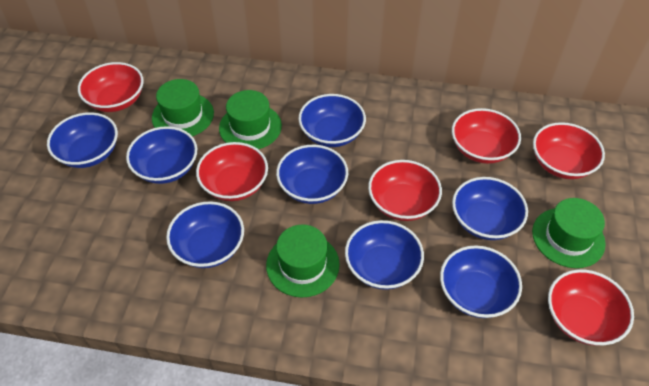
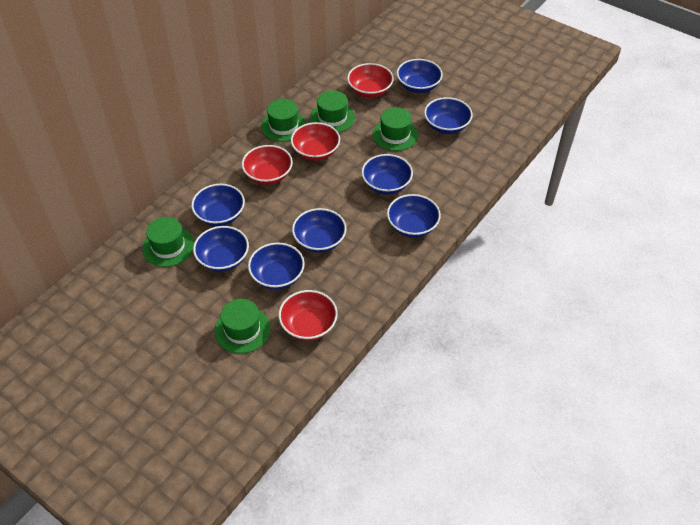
green hat: [152,79,214,136] [219,90,282,149] [266,225,340,298] [532,198,606,268] = 4 -> [142,217,194,267] [214,299,271,354] [261,99,307,142] [310,91,355,133] [372,107,418,151] = 5
red bowl: [78,62,144,112] [196,142,268,201] [368,160,442,221] [452,108,521,164] [533,122,605,179] [548,269,634,345] = 6 -> [242,145,293,185] [279,290,338,341] [291,122,340,161] [347,63,394,98] = 4

